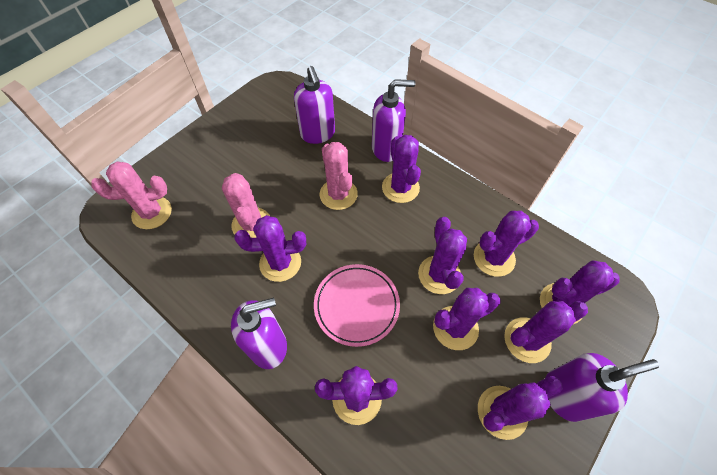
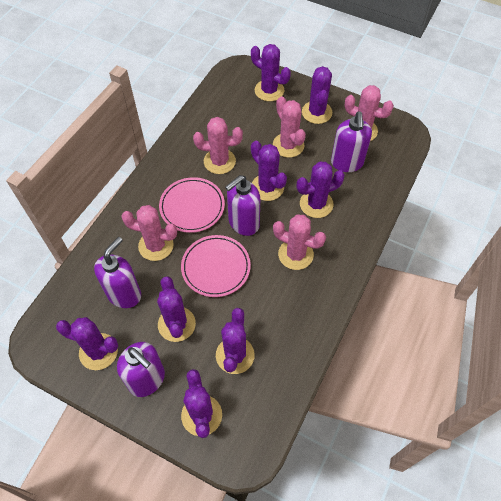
pink cactus: [91,161,172,229] [222,173,270,238] [320,142,358,210] = 3 -> [121,205,177,261] [193,117,243,174] [273,96,306,158] [273,215,326,270] [345,85,394,141] = 5
pink plate: [314,264,400,347] = 1 -> [159,177,225,233] [181,235,251,297] = 2
purple cactus: [234,215,306,282] [315,366,398,425] [382,135,421,203] [418,217,467,294] [433,288,501,350] [474,211,539,277] [478,376,563,440] [504,301,588,363] [540,260,620,324] = 9 -> [56,317,118,370] [157,276,196,342] [181,369,222,438] [216,308,255,374] [251,44,291,101] [251,141,287,201] [297,162,345,218] [302,66,332,124] = 8

